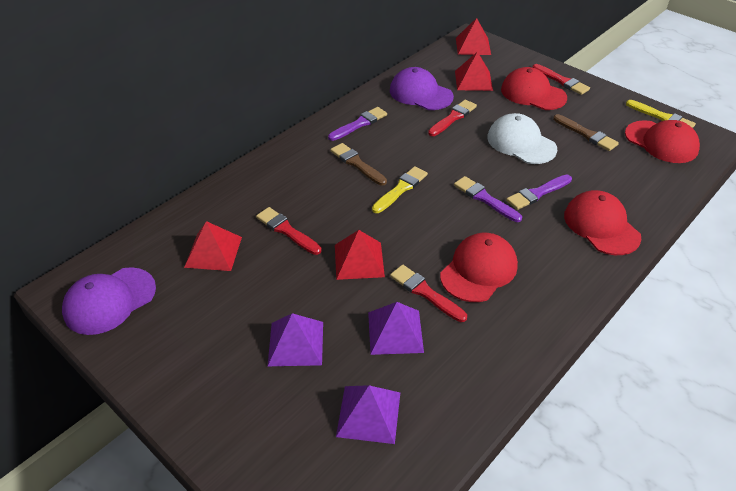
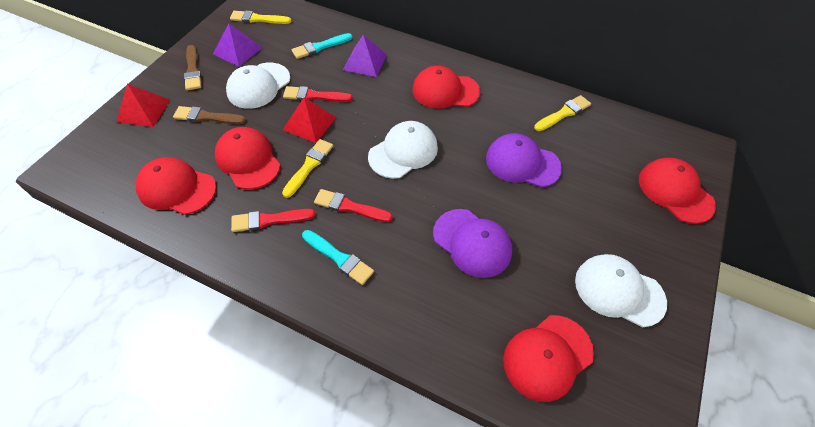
purple brush: [328,107,387,141] [454,176,522,222] [506,175,572,210] = 3 -> none = 0
purple pyramid: [268,313,323,366] [336,385,400,444] [368,302,424,355] = 3 -> [213,23,263,67] [343,35,387,77] = 2
red brush: [256,207,321,255] [390,265,467,322] [428,100,477,136] [532,64,590,95] = 4 -> [231,209,315,232] [283,86,353,102] [314,189,393,222] = 3
red cap: [440,233,518,302] [501,67,567,110] [564,190,642,255] [625,120,700,163] = 4 -> [136,157,216,215] [215,127,281,189] [412,66,481,109] [503,315,594,402] [639,158,716,224] = 5
red pyramid: [184,221,242,271] [335,230,385,280] [455,51,493,91] [456,18,491,55] = 4 -> [116,84,170,127] [283,97,336,143] = 2
turquoise brush: none = 0 -> [292,33,353,59] [302,230,374,285] = 2
white cap: [487,113,557,164] = 1 -> [226,63,290,109] [368,121,438,179] [575,254,667,327] = 3
yellow brush: [372,166,428,213] [626,100,696,128] = 2 -> [230,11,291,24] [282,139,333,198] [534,95,591,131] = 3

